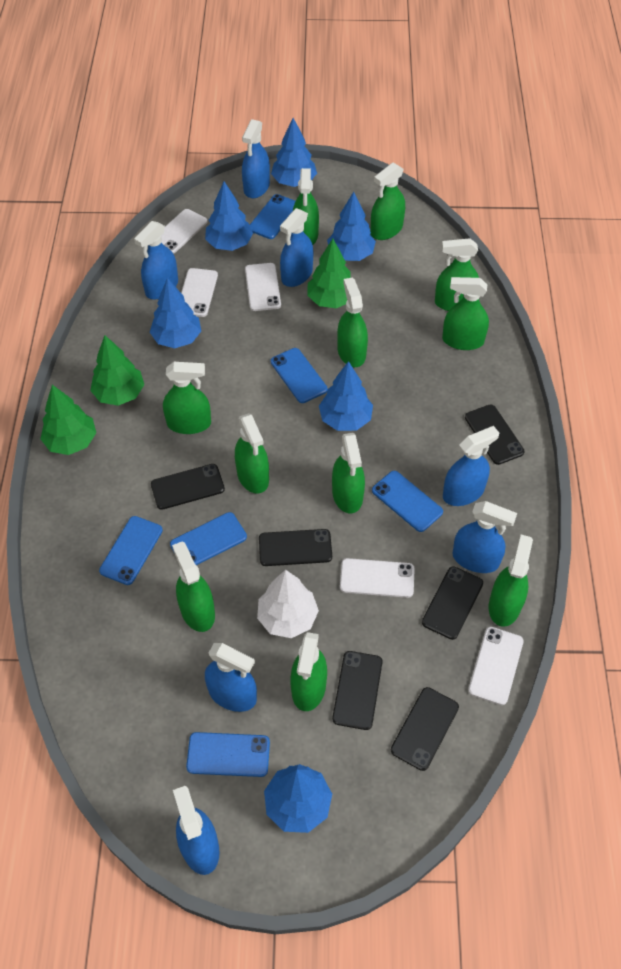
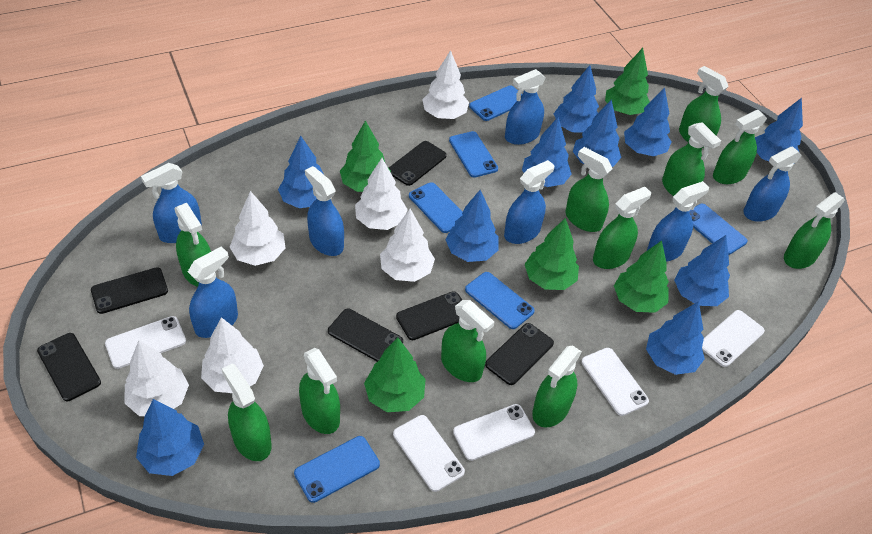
blue tree: [150,278,201,348] [205,181,253,251] [264,764,332,833] [271,118,317,187] [319,361,373,431] [327,192,376,261] = 6 -> [136,399,204,476] [278,136,323,208] [445,190,499,262] [522,117,572,187] [554,65,599,133] [573,99,621,167] [624,87,671,156] [646,301,705,375] [674,235,730,306] [755,98,803,162] = 10
green tree: [40,385,96,455] [90,335,144,406] [308,239,351,308] = 3 -> [340,120,391,192] [364,337,426,412] [525,218,579,290] [605,48,650,115] [614,241,669,313] = 5
white tree: [257,570,319,638] = 1 -> [124,341,189,416] [201,317,264,393] [230,191,286,266] [355,158,408,230] [380,209,435,282] [422,50,469,119] = 6

